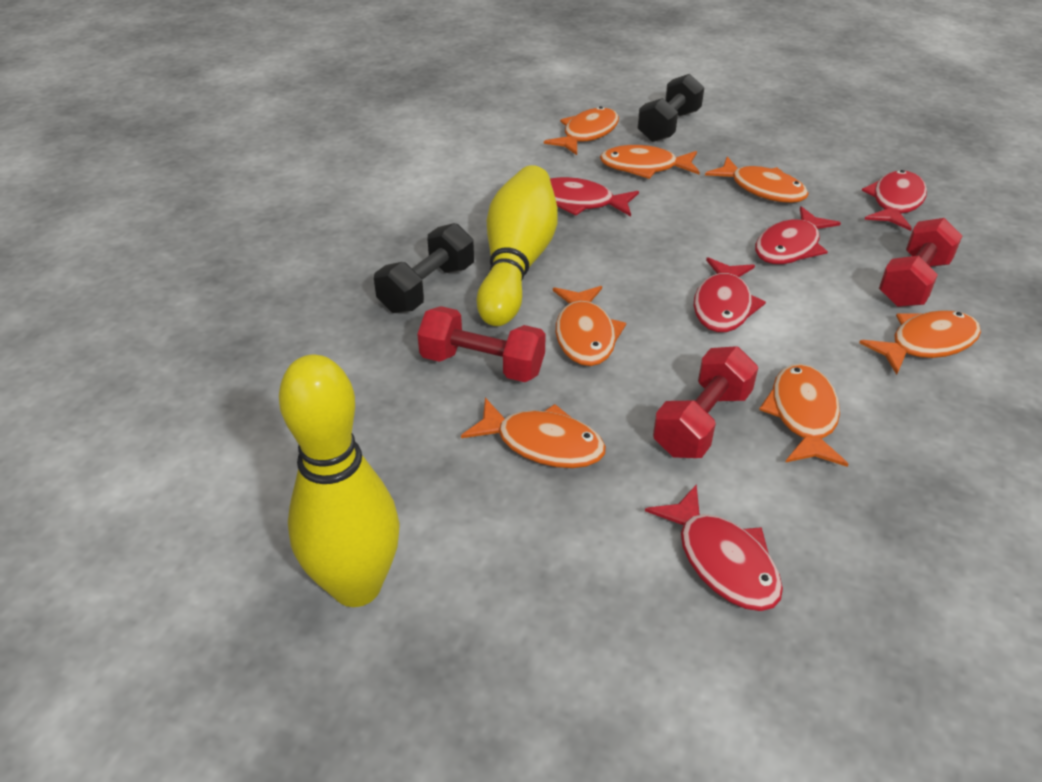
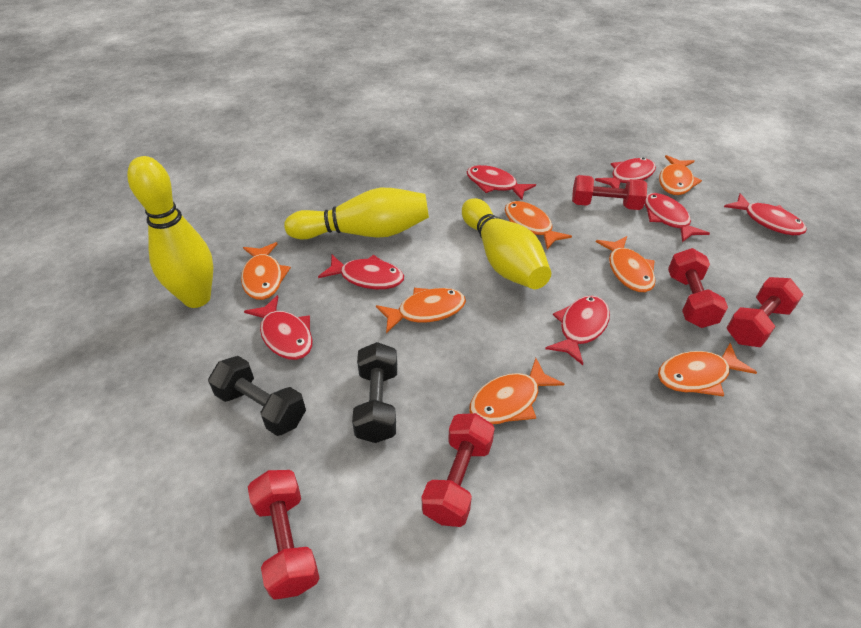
red dumbbell: [417,306,546,382] [653,346,758,458] [879,218,962,307] = 3 -> [248,470,319,600] [422,413,495,527] [572,175,647,210] [668,248,728,328] [727,277,804,347] = 5
red fish: [550,177,639,216] [645,484,783,611] [694,257,766,332] [755,206,841,264] [862,170,927,231] = 5 -> [244,295,313,360] [318,255,404,289] [467,165,536,200] [545,296,610,365] [595,158,656,188] [644,193,710,242] [724,193,807,235] = 7
yellow bowling pin: [279,355,400,607] [477,165,558,326] = 2 -> [127,156,213,308] [284,188,429,239] [462,198,551,289] = 3

